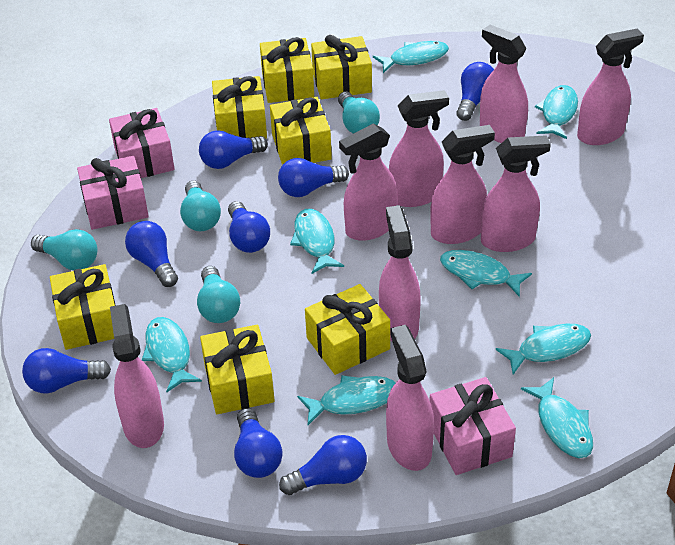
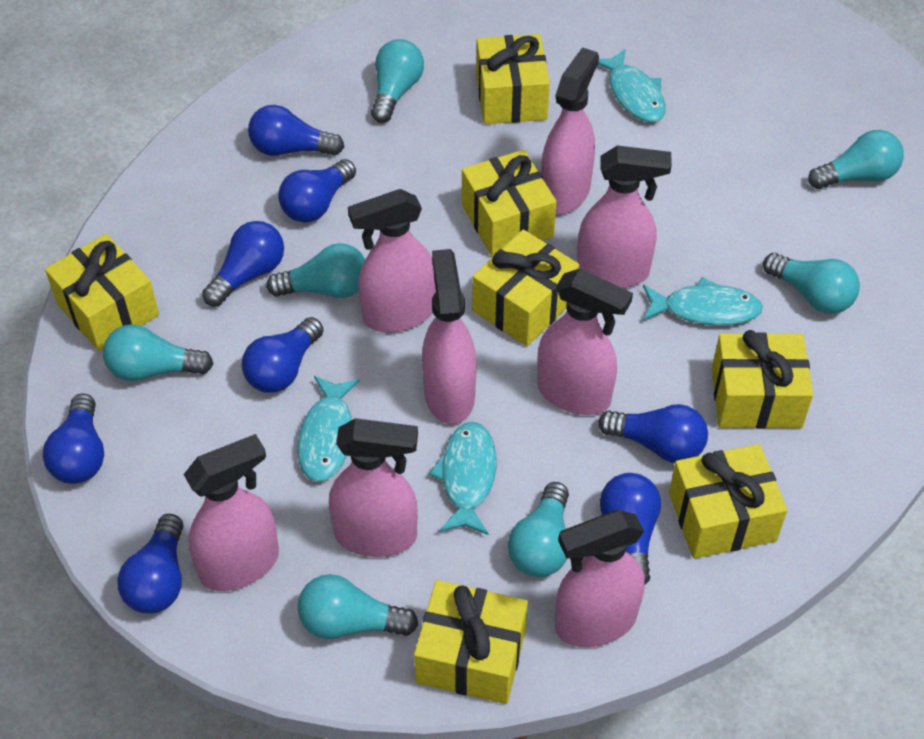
pink gift: [77,156,149,230] [109,108,174,178] [429,377,516,475] = 3 -> none = 0
pink spray bottle: [110,304,164,448] [339,124,397,241] [379,205,421,341] [386,325,434,471] [389,90,449,207] [430,125,495,244] [480,25,528,143] [481,135,551,252] [577,29,644,145] = 9 -> [183,434,279,591] [329,418,418,557] [348,189,436,332] [422,249,477,424] [537,269,633,415] [541,47,599,215] [555,510,645,647] [577,145,672,288] = 8
turquoise fish: [142,317,202,393] [290,209,344,274] [297,375,395,425] [373,41,449,73] [440,250,532,297] [496,324,591,375] [521,377,593,458] [535,85,578,139] = 8 -> [297,376,360,482] [429,422,497,535] [598,49,666,122] [643,277,763,326] = 4
turquoise light bulb: [31,229,97,270] [180,180,221,231] [197,266,240,323] [338,91,380,134] = 4 -> [103,324,213,381] [266,243,365,298] [297,574,419,639] [371,39,424,123] [508,482,569,577] [763,253,860,314] [808,130,904,189] = 7

